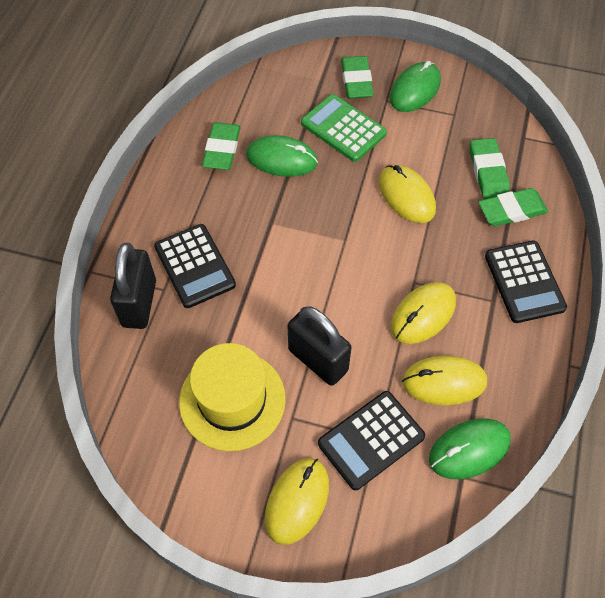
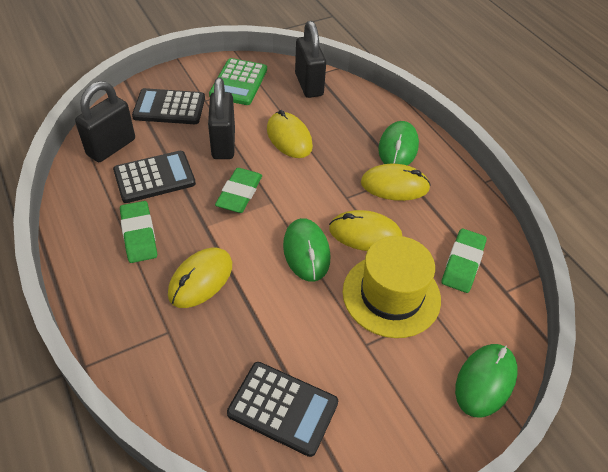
black padlock: [110,243,156,329] [288,306,351,386] = 2 -> [75,81,135,162] [208,78,235,159] [295,21,326,98] = 3
green eraser: [202,122,240,170] [341,56,374,99] [470,138,510,199] [478,188,548,226] = 4 -> [120,201,157,263] [215,168,262,213] [441,228,487,293] = 3

